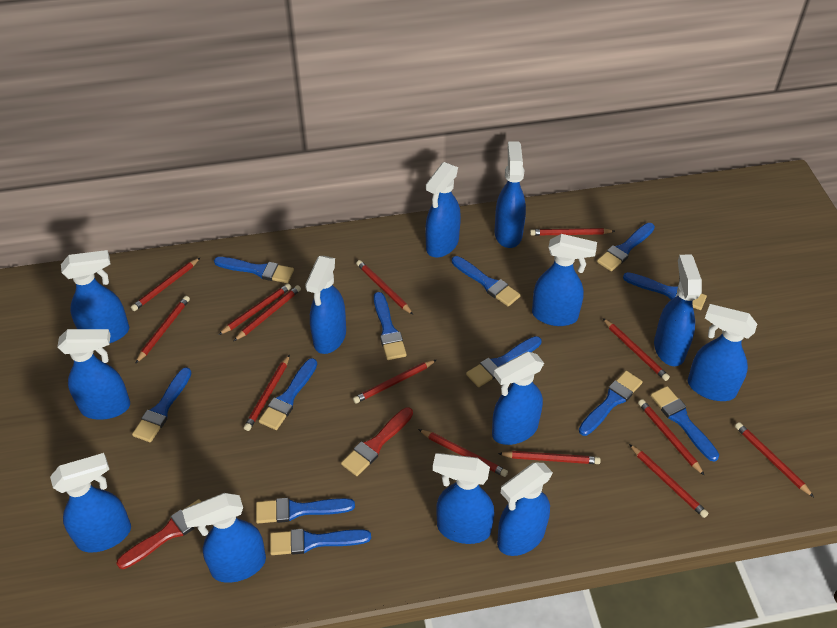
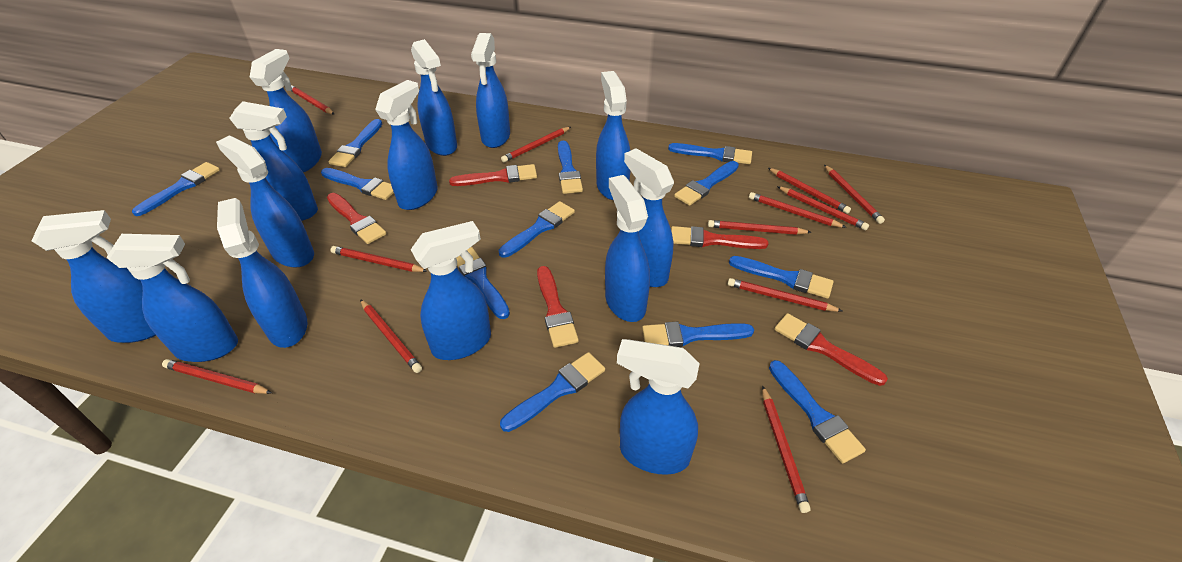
blue spray bottle: [50,453,131,552] [57,329,130,420] [61,250,129,343] [182,493,266,583] [305,256,346,354] [425,162,461,257] [433,453,494,544] [492,352,544,445] [494,141,526,248] [497,463,553,556] [532,234,597,326] [654,254,702,366] [688,304,757,401] = 13 -> [32,210,156,343] [106,234,238,362] [216,135,314,268] [217,198,307,348] [229,101,318,221] [250,49,322,172] [375,80,438,210] [411,39,457,156] [411,221,491,360] [471,33,510,148] [596,71,630,200] [605,175,650,322] [617,339,700,475] [624,148,674,287] = 14
red brush: [116,499,201,569] [341,407,413,476] = 2 -> [327,193,386,244] [449,164,537,186] [537,266,579,348] [671,226,769,249] [774,313,888,386] = 5
red pencil: [131,258,200,311] [135,296,190,364] [219,283,291,335] [234,285,301,341] [244,355,290,431] [353,360,436,404] [356,260,413,315] [418,429,508,477] [498,451,601,464] [530,228,615,236] [603,318,670,381] [629,444,708,518] [638,399,705,476] [735,422,814,497] = 14 -> [162,359,272,394] [291,85,335,115] [331,246,427,272] [360,299,422,373] [501,127,571,163] [708,220,811,235] [728,278,842,312] [749,192,847,228] [762,385,810,513] [768,168,851,214] [777,186,869,230] [824,165,885,224] = 12

